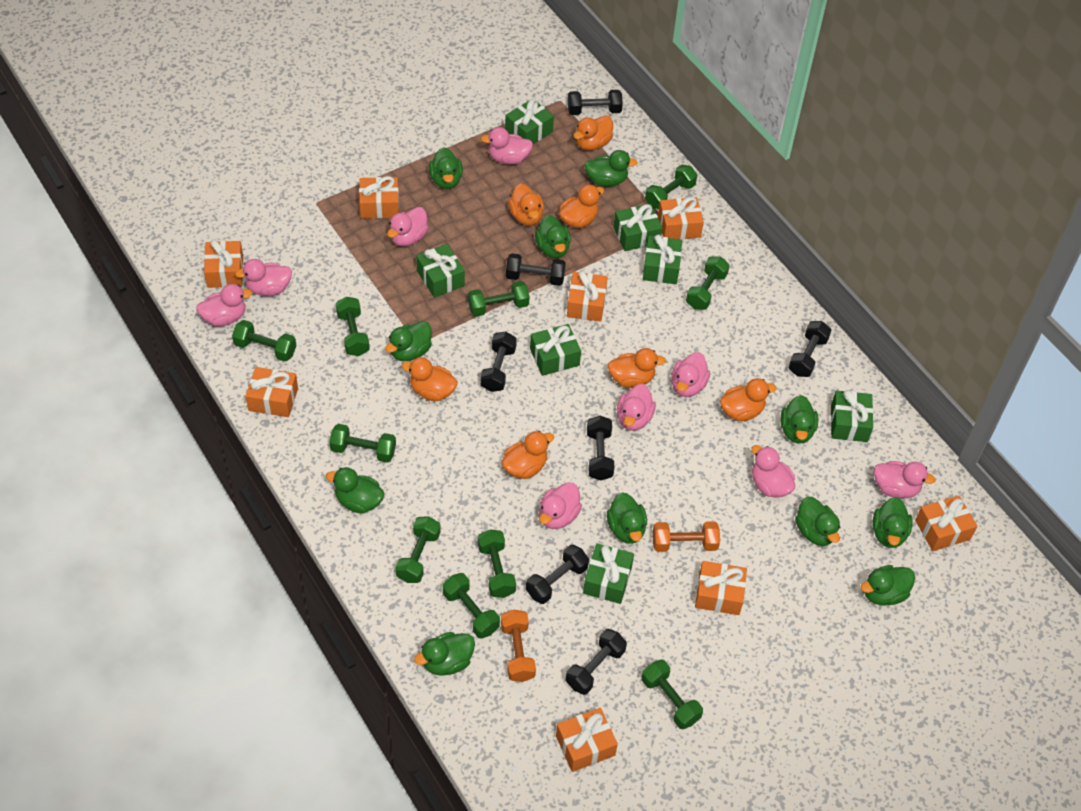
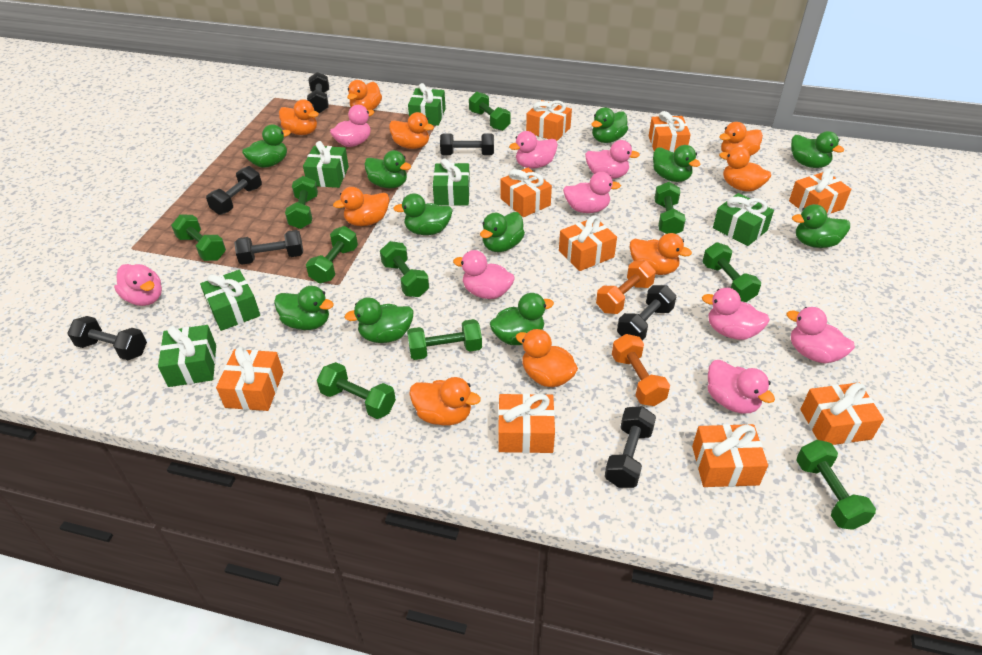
green gift: [416,244,465,298] [505,99,554,144] [530,324,581,376] [583,543,634,604] [614,204,663,251] [643,235,682,284] [831,390,873,442] = 7 -> [158,325,216,387] [200,270,260,331] [303,141,349,188] [408,83,446,126] [433,158,470,206] [713,193,774,246] = 6
orange duck: [402,357,458,401] [502,431,554,479] [508,183,544,225] [559,184,604,228] [573,115,613,151] [608,348,666,388] [720,378,776,421] = 7 -> [279,99,319,135] [333,187,389,226] [347,80,382,110] [389,112,434,149] [409,377,481,426] [516,329,578,387] [630,233,692,275] [719,122,763,156] [719,147,771,192] = 9
orange gift: [204,240,243,288] [246,367,298,417] [359,176,399,219] [556,708,618,772] [567,271,608,322] [658,197,704,240] [695,561,747,615] [915,496,977,551] = 8 -> [216,347,283,411] [498,393,555,453] [500,168,552,217] [526,100,572,141] [559,215,617,271] [649,111,691,152] [692,424,768,487] [789,169,851,215] [800,382,884,445] = 9

